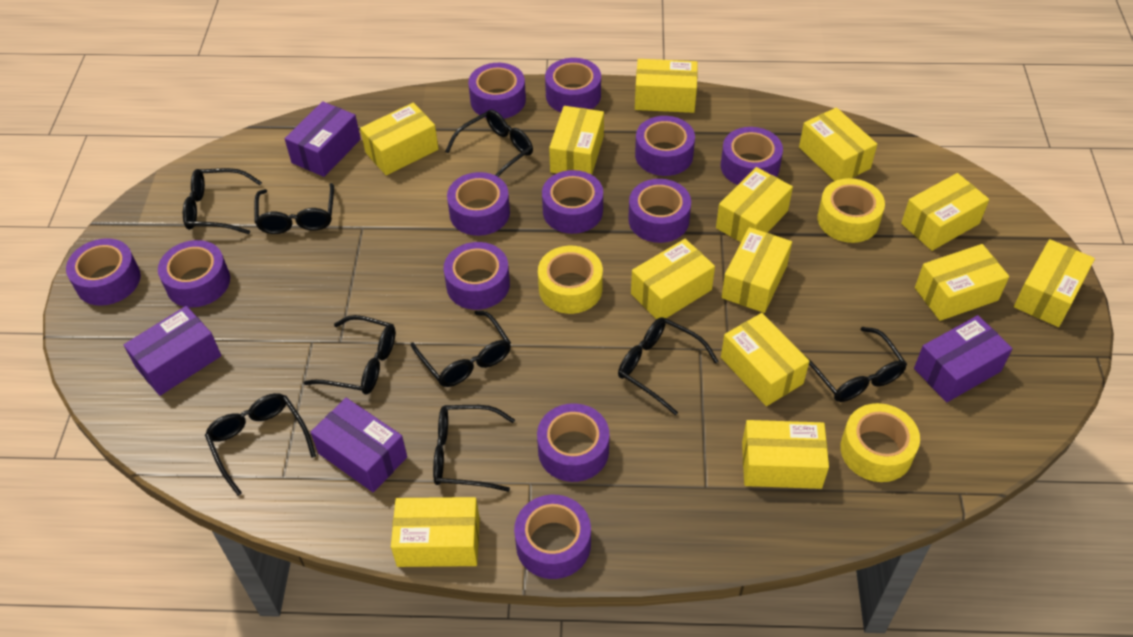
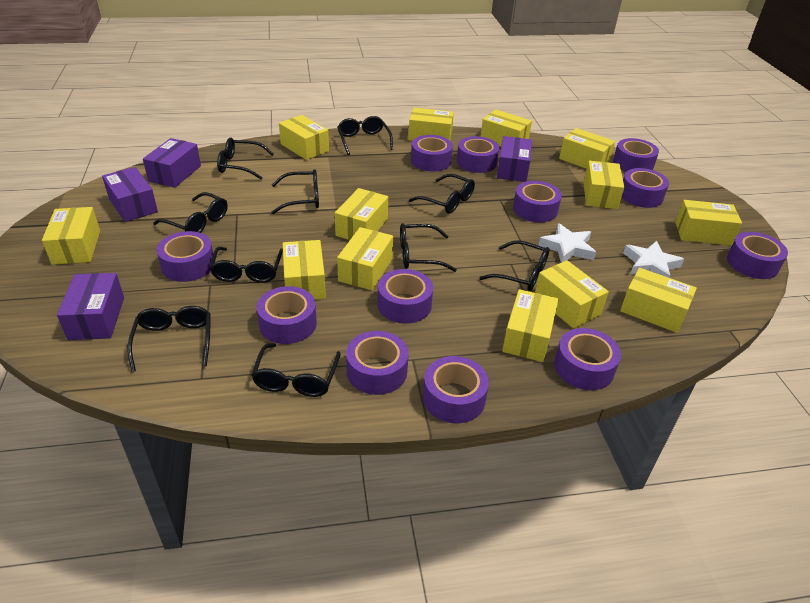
black glasses: [183,168,262,234] [205,393,316,496] [254,183,334,234] [304,315,396,395] [410,311,511,387] [433,405,515,492] [445,110,533,177] [618,317,719,415] [803,327,907,402] = 9 -> [127,306,211,372] [153,192,228,233] [210,247,283,283] [217,138,274,180] [251,343,341,397] [271,169,319,214] [337,116,393,155] [400,223,457,272] [409,174,475,214] [479,240,549,291] = 10
white star: none = 0 -> [538,223,596,263] [623,241,684,278] = 2
yellow tape: [538,246,603,314] [817,178,885,243] [840,403,920,482] = 3 -> none = 0

